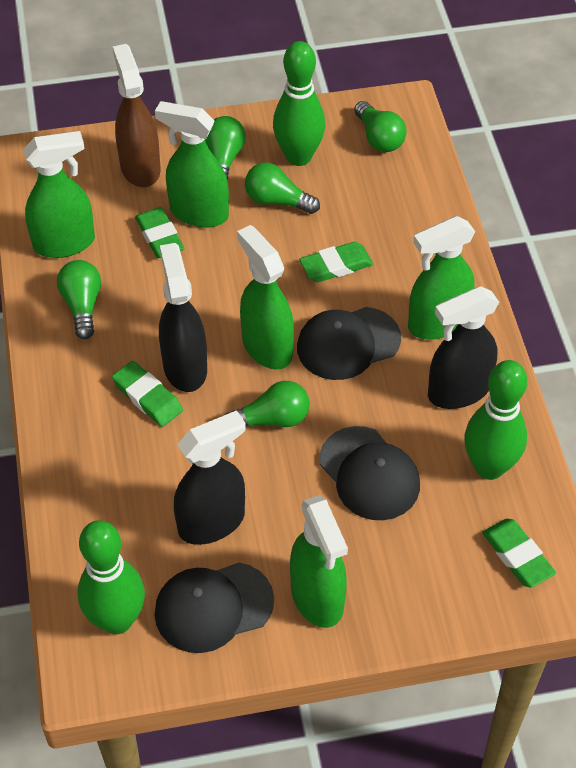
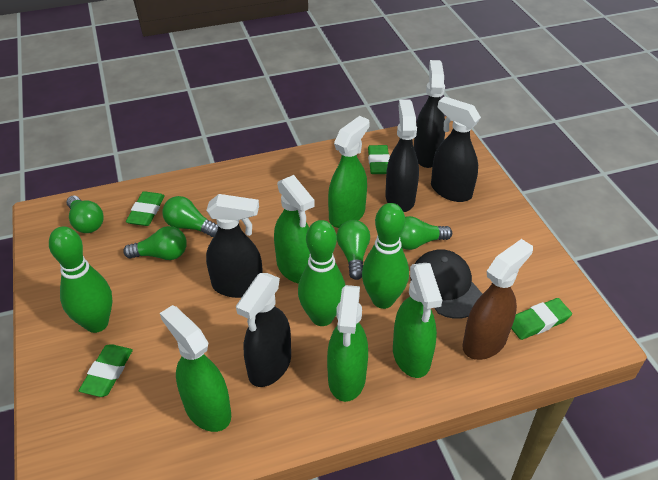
black cap: [155,563,274,653] [297,307,401,380] [319,426,420,520] = 3 -> [410,249,482,319] = 1
black spray bottle: [159,243,207,392] [174,410,246,545] [428,286,499,409] = 3 -> [206,194,263,298] [236,273,291,387] [385,99,419,212] [414,60,445,168] [431,96,481,202] = 5

